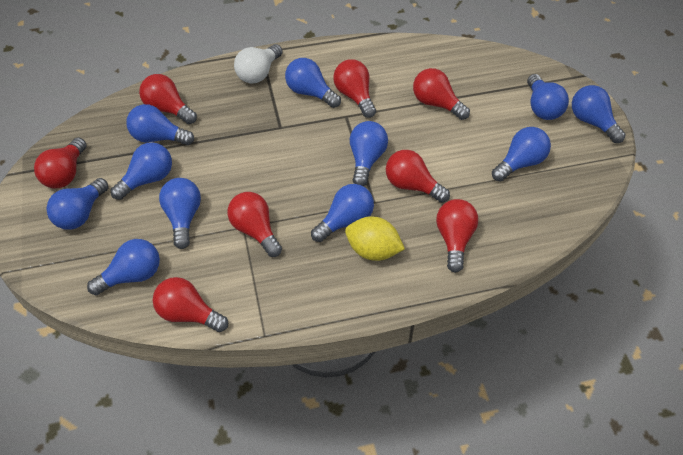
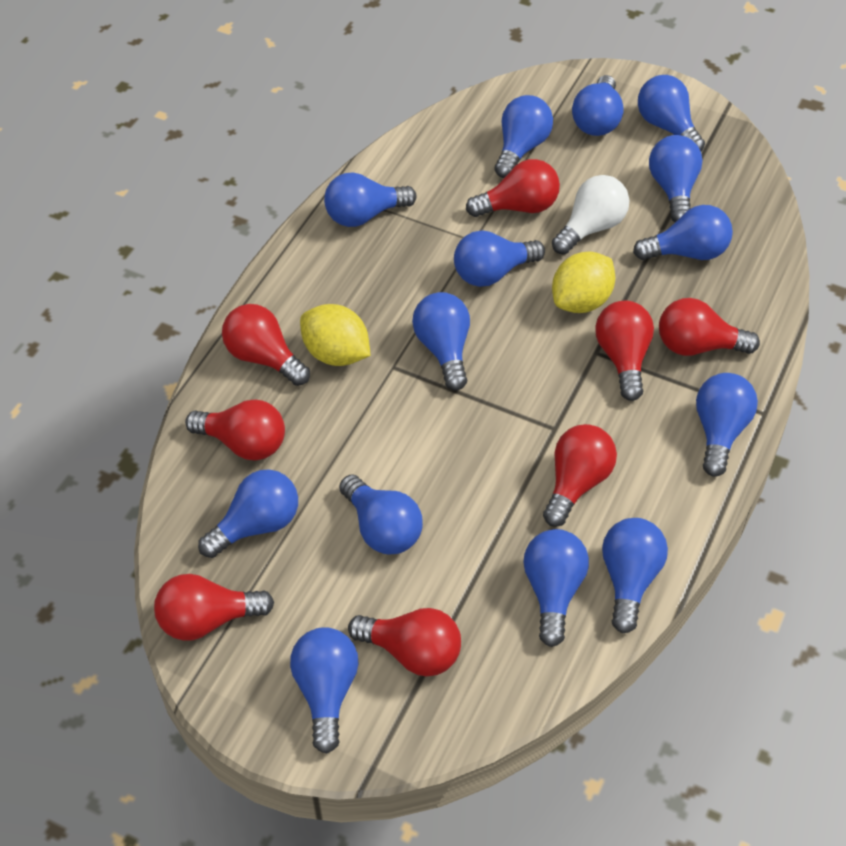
blue light bulb: [46,178,109,230] [87,239,160,295] [111,142,172,200] [126,104,194,145] [159,178,201,249] [285,58,341,108] [311,184,374,242] [350,121,388,186] [492,127,551,182] [527,74,569,120] [572,85,626,143] = 11 -> [198,469,298,558] [290,627,359,754] [324,172,416,227] [339,475,423,555] [412,292,470,391] [454,231,545,287] [494,95,553,178] [523,529,589,647] [572,75,624,136] [602,518,668,633] [633,205,733,260] [638,75,705,152] [649,135,703,222] [696,373,758,477] = 14
yellow lemon: [345,216,405,261] = 1 -> [300,304,370,366] [552,251,615,313] = 2

